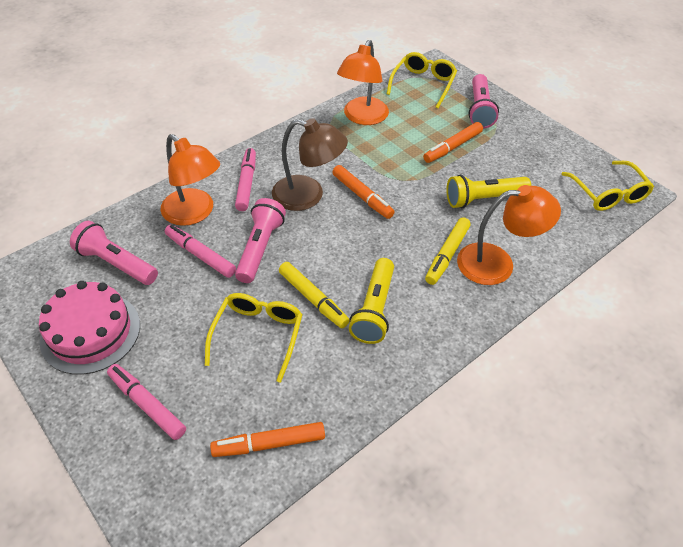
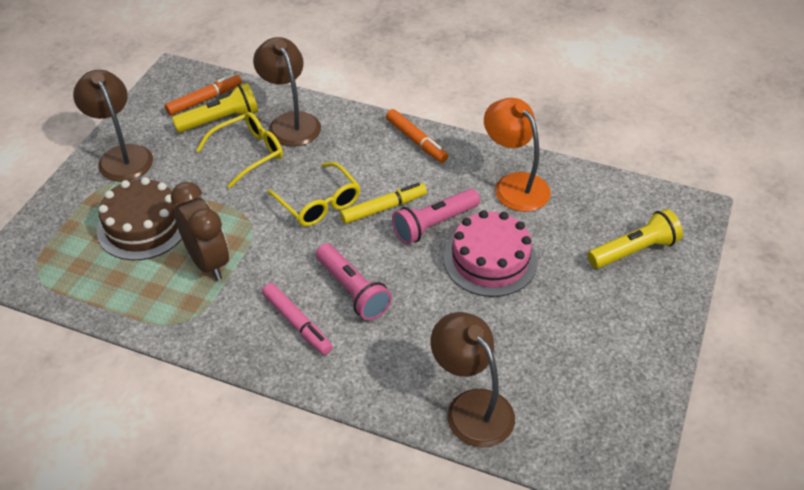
brown cake: none = 0 -> [97,177,182,260] = 1
brown clock: none = 0 -> [171,182,229,280] = 1
brown lamp: [272,118,348,211] = 1 -> [73,70,153,182] [253,37,321,147] [431,312,515,448] = 3
orange lamp: [161,134,220,226] [337,40,389,125] [457,185,561,285] = 3 -> [484,98,551,212] = 1
orange marker: [210,422,325,457] [332,165,395,219] [423,122,483,163] = 3 -> [165,74,242,116] [386,109,448,163] = 2
pink flashlight: [70,221,158,285] [235,198,286,283] [469,74,499,129] = 3 -> [316,244,392,320] [392,189,480,244] = 2
pink marker: [107,364,186,440] [165,225,236,278] [235,148,256,211] = 3 -> [262,283,333,355] = 1
yellow glasses: [205,293,303,383] [387,52,457,108] [562,161,654,211] = 3 -> [196,112,283,188] [267,162,361,227] = 2
yellow marker: [279,262,349,328] [425,217,471,285] = 2 -> [340,183,427,224] = 1

